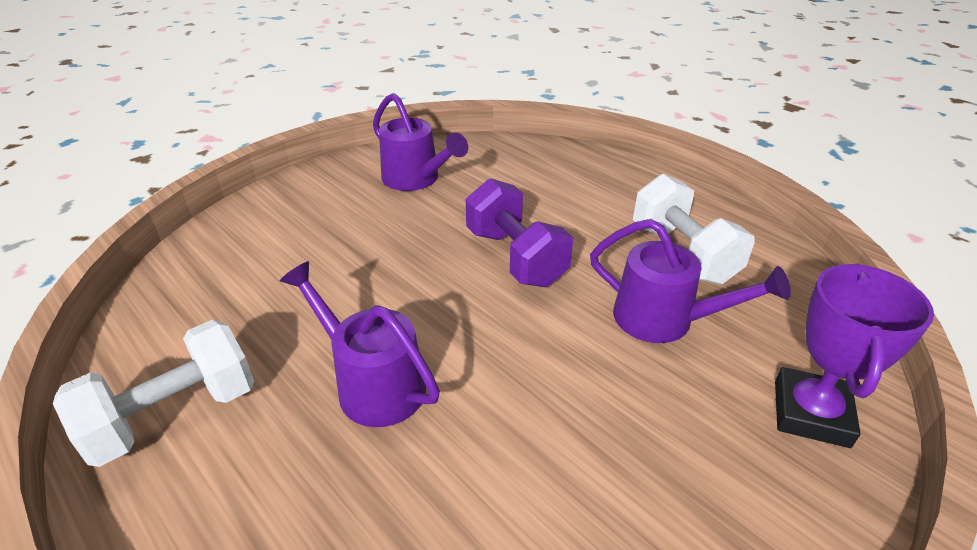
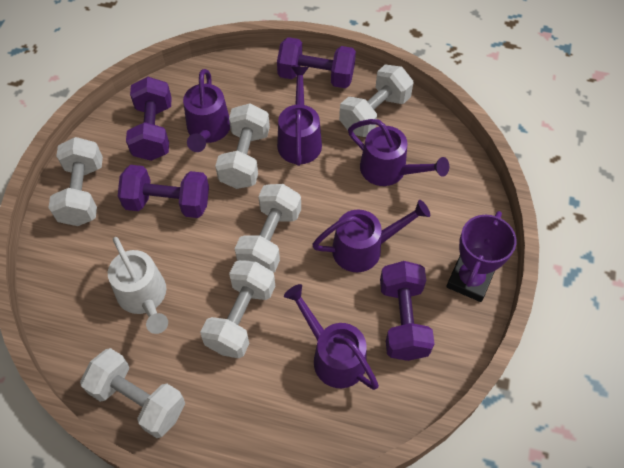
purple dumbbell: [466,178,573,287] = 1 -> [118,165,209,218] [126,77,172,161] [277,37,356,88] [380,261,435,361] = 4
purple watering can: [280,261,440,427] [373,93,468,191] [590,219,791,343] = 3 -> [183,69,230,152] [277,67,322,166] [284,284,379,390] [312,200,430,272] [348,119,449,186] = 5
white dumbbell: [53,320,254,467] [633,174,755,285] = 2 -> [48,137,103,226] [80,348,185,438] [200,260,275,358] [215,103,270,189] [235,184,301,273] [339,65,413,137] = 6
white watering can: none = 0 -> [108,237,168,334] = 1

